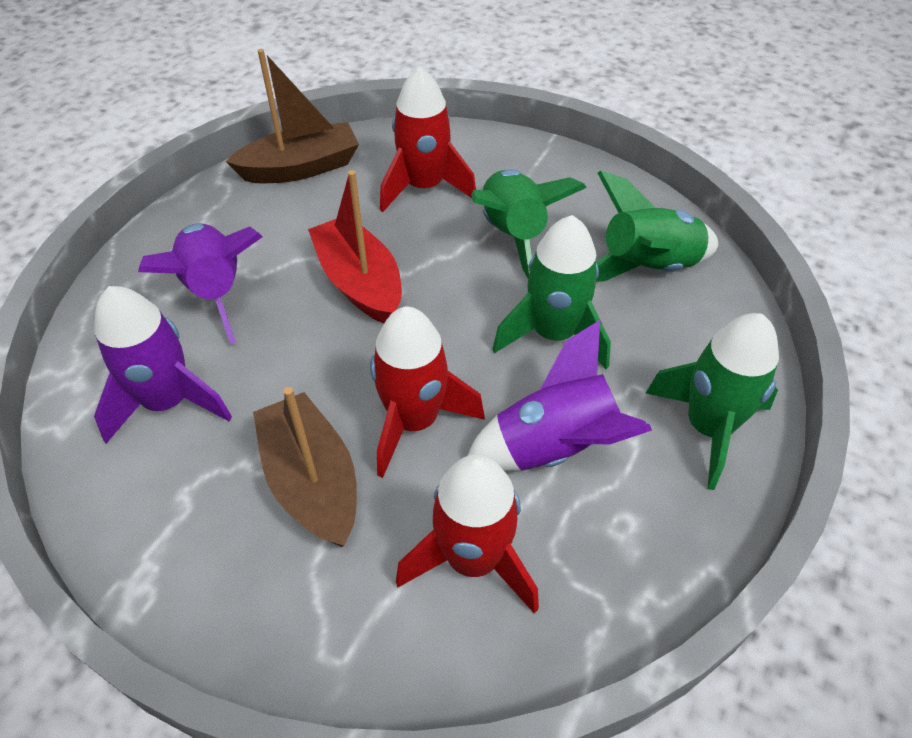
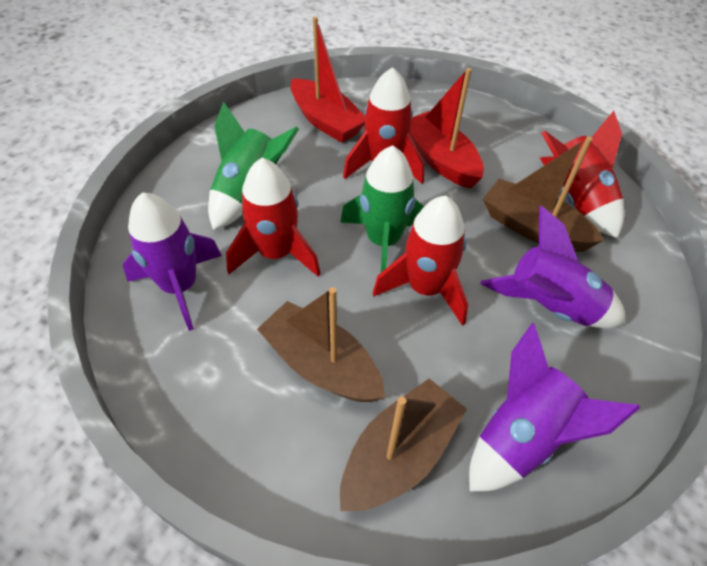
brown boat: [226,49,359,183] [253,387,357,547] = 2 -> [257,287,385,402] [340,379,467,511] [483,136,604,252] = 3
green rocket: [471,169,587,278] [493,215,611,369] [596,171,718,282] [646,313,779,490] = 4 -> [208,101,299,230] [340,145,424,272] = 2
red boat: [308,170,402,323] = 1 -> [290,17,365,143] [410,68,484,189] = 2
red rocket: [370,306,485,478] [380,66,476,212] [396,454,539,614] = 3 -> [226,158,321,277] [343,67,424,184] [373,196,468,326] [540,111,624,238] = 4

